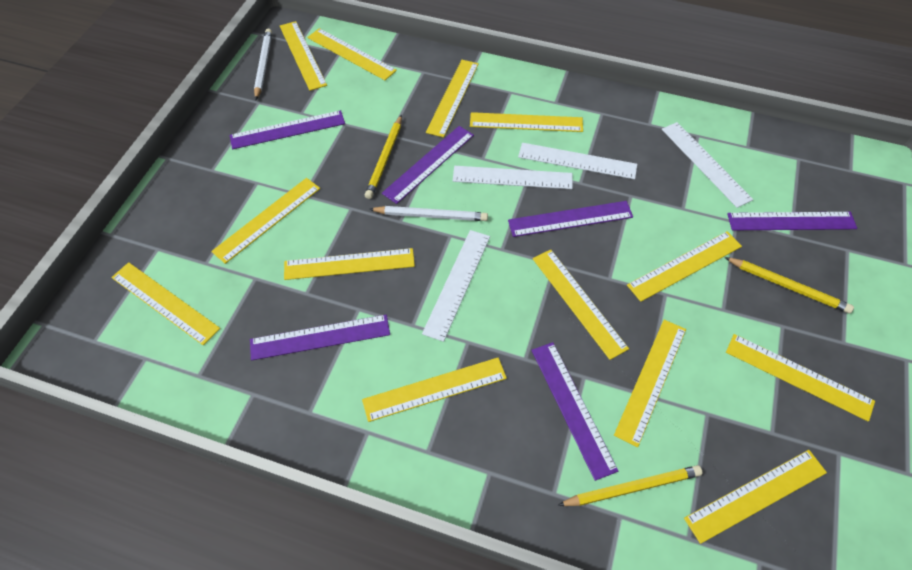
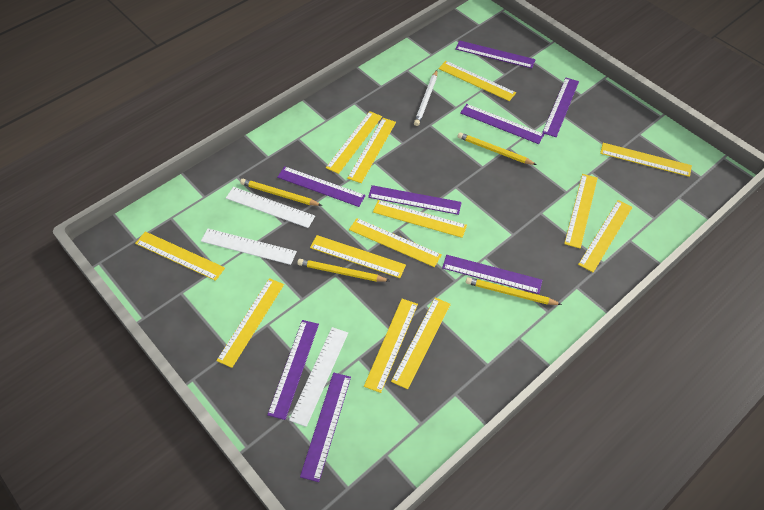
purple ruler: [230,110,345,149] [250,315,390,360] [382,126,474,204] [508,201,633,237] [532,342,618,481] [727,212,857,230] = 6 -> [267,320,319,420] [277,166,366,207] [300,373,351,482] [368,185,462,215] [442,255,542,294] [455,40,536,69] [460,104,544,144] [542,78,579,137] = 8
white pencil: [254,29,272,100] [369,206,488,221] = 2 -> [414,70,437,126] = 1
white ruler: [422,230,490,342] [453,166,573,189] [518,143,637,179] [662,122,753,208] = 4 -> [201,228,297,265] [226,187,315,228] [289,327,348,427] = 3
yellow pencil: [365,115,402,199] [558,465,702,506] [724,257,854,313] = 3 -> [240,179,322,206] [297,259,390,282] [458,132,537,165] [466,277,562,305] = 4

